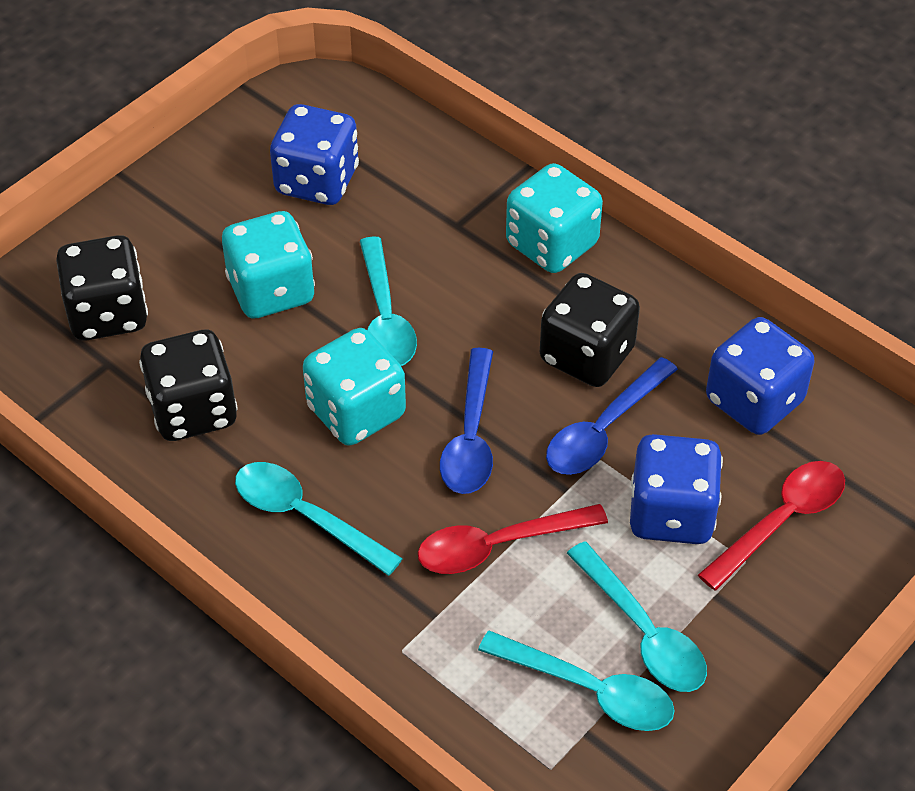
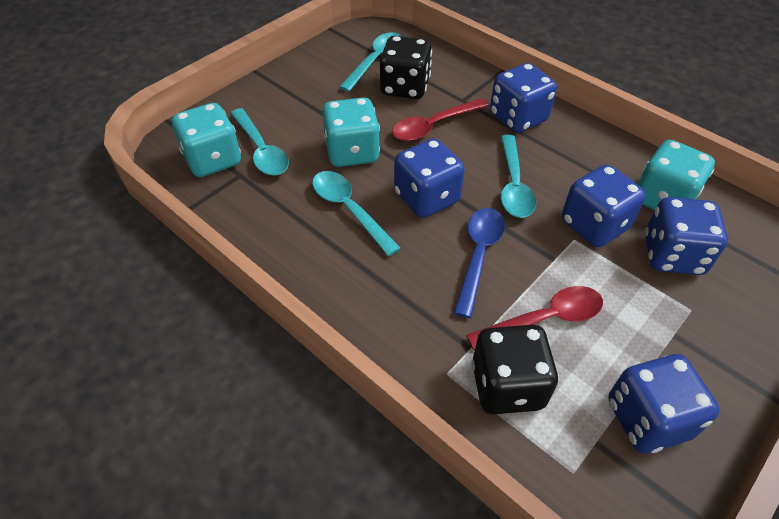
black dice: [56,235,148,341] [139,330,238,441] [540,273,640,387] = 3 -> [380,36,432,99] [471,325,559,414] = 2
blue dice: [270,104,359,205] [630,434,723,544] [706,317,814,435] = 3 -> [394,139,465,218] [490,63,557,133] [562,165,646,247] [608,354,719,453] [644,197,728,275] = 5
blue spoon: [440,348,493,494] [546,357,678,475] = 2 -> [454,208,505,318] = 1

